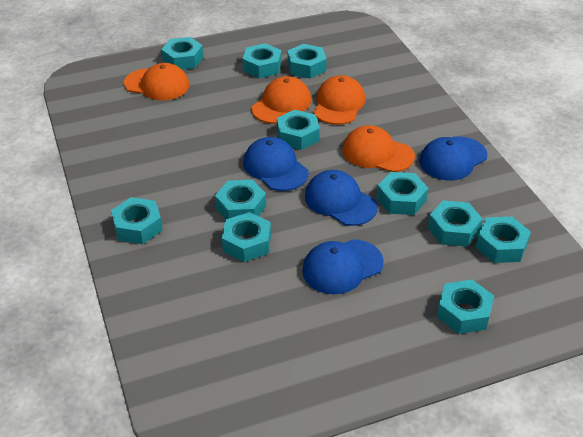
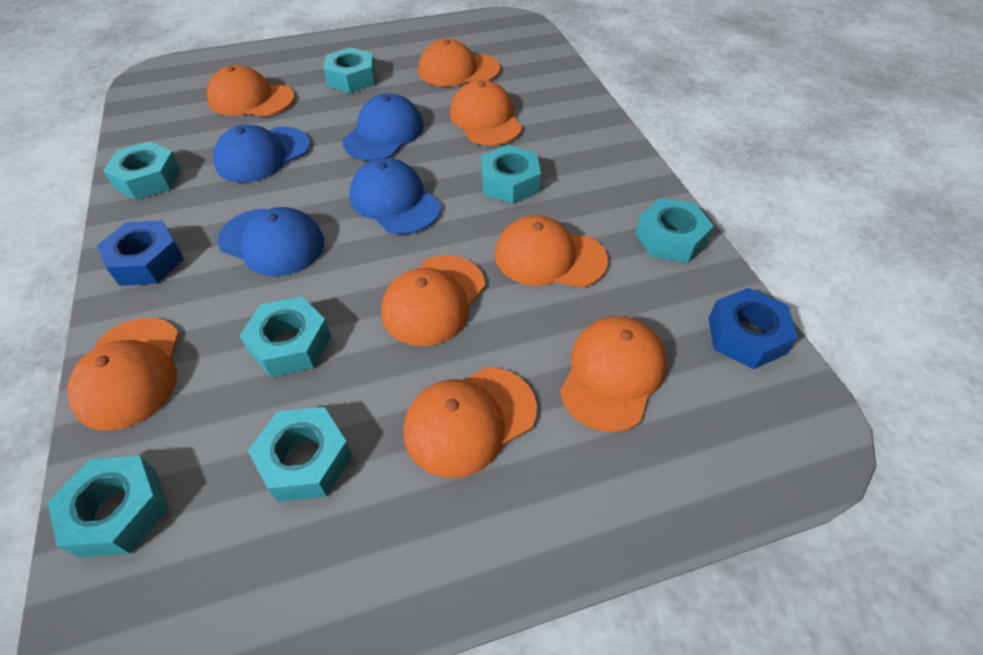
blue nut: none = 0 -> [97,220,184,286] [708,288,798,369] = 2
orange cap: [124,63,189,100] [252,76,311,124] [314,75,365,125] [342,125,415,172] = 4 -> [67,318,179,431] [207,65,295,117] [381,255,485,346] [403,367,537,478] [418,39,500,87] [450,80,522,146] [495,215,608,288] [560,316,667,432] = 8
turquoise nut: [111,197,163,244] [161,37,204,70] [215,180,266,219] [222,212,271,262] [243,43,282,78] [277,110,320,150] [287,44,327,79] [377,172,428,215] [428,200,483,247] [437,280,494,334] [475,216,531,263] = 11 -> [47,456,169,557] [103,141,181,200] [239,296,331,377] [248,407,353,502] [323,47,376,93] [481,145,541,204] [636,198,714,263] = 7

